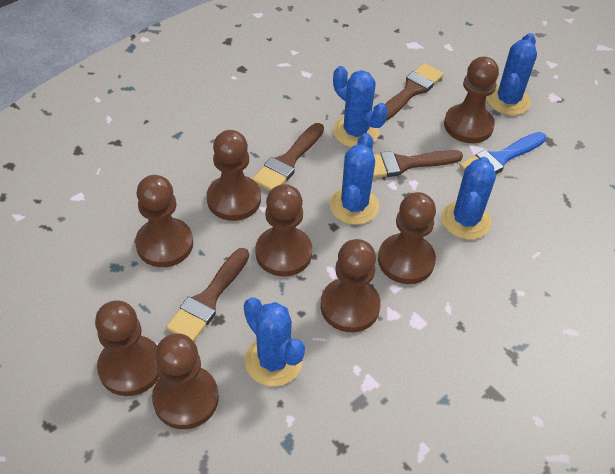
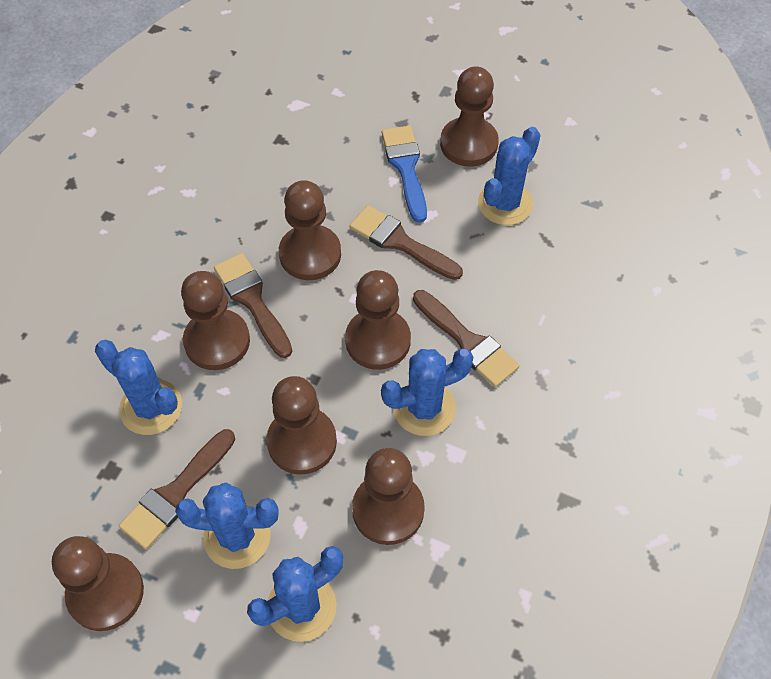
brown pawn: [95,300,160,396] [135,175,193,267] [152,333,219,429] [207,130,261,221] [255,184,312,277] [321,239,381,332] [378,192,436,284] [444,56,499,143] = 8 -> [52,536,144,631] [181,271,250,370] [266,376,337,475] [279,180,341,280] [345,270,411,370] [352,448,425,545] [440,66,499,167] = 7

